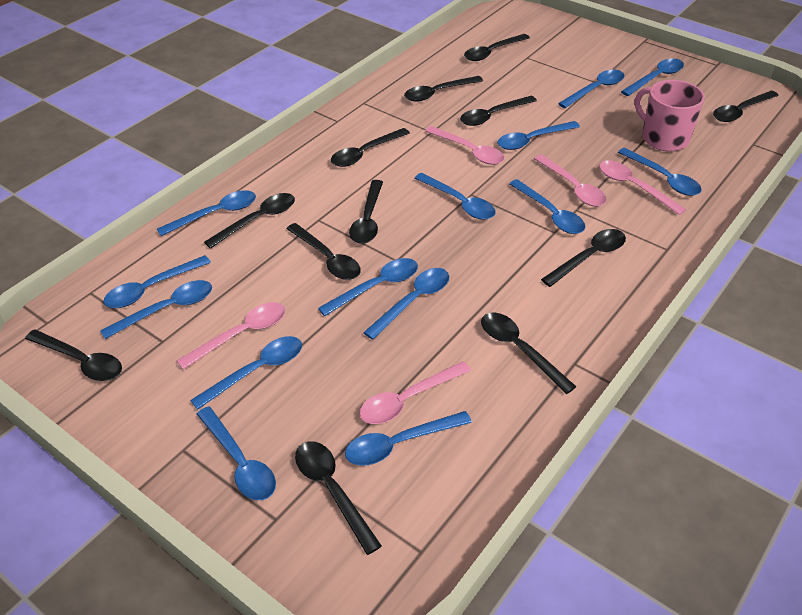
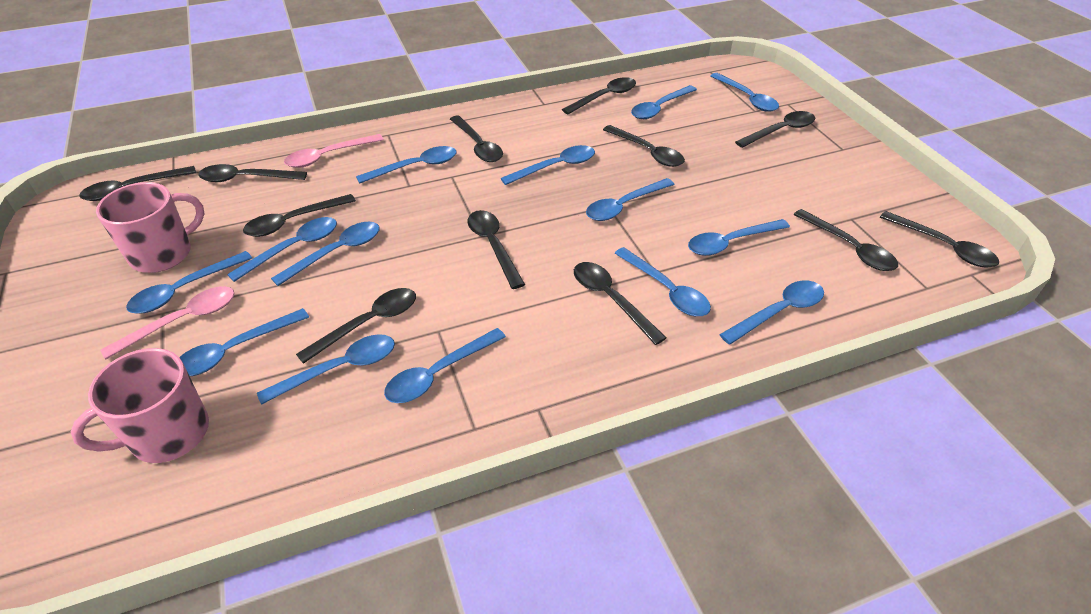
pink mug: [635,80,705,152] = 1 -> [71,348,209,463] [96,182,204,273] = 2
pink spoon: [177,302,285,369] [360,361,471,424] [425,126,505,165] [534,154,607,206] [599,160,686,215] = 5 -> [100,286,235,360] [284,134,384,168] = 2

